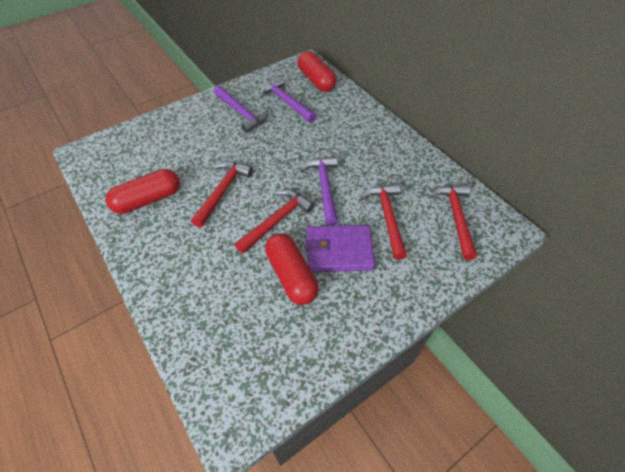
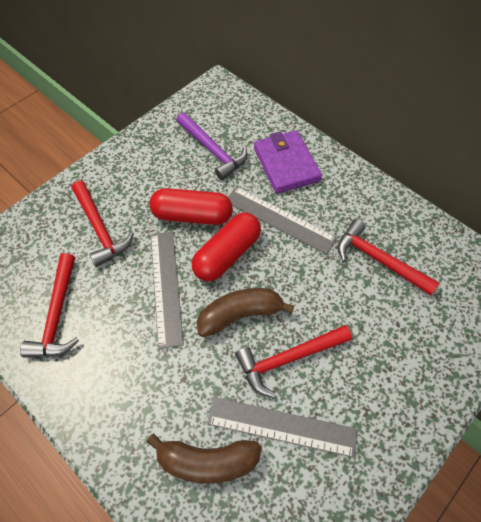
brown banana: none = 0 -> [147,434,262,484] [197,288,294,337] = 2
grey ruler: none = 0 -> [151,232,184,349] [207,397,358,458] [228,187,337,254] = 3
purple hammer: [214,86,268,133] [260,77,316,123] [301,156,338,226] = 3 -> [176,112,247,180] = 1
red capsule: [106,169,180,214] [265,233,319,305] [298,51,336,92] = 3 -> [149,188,233,225] [192,213,261,281] = 2

